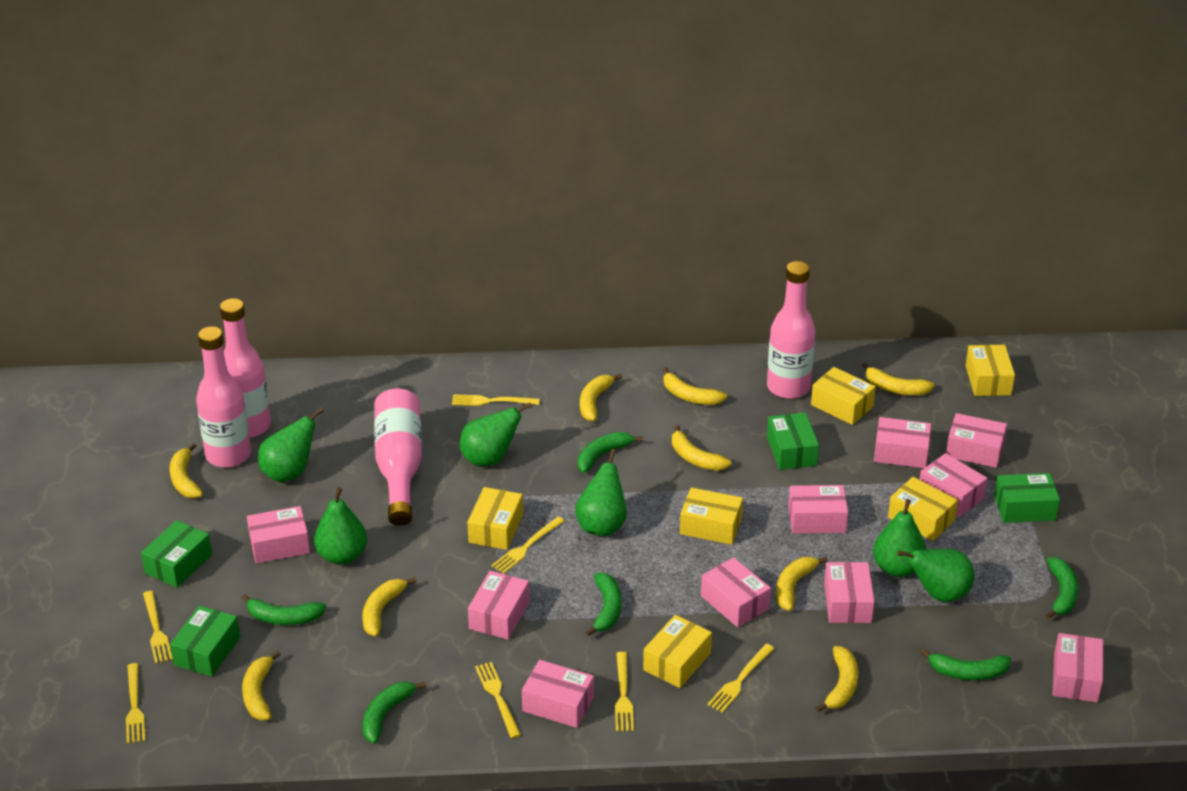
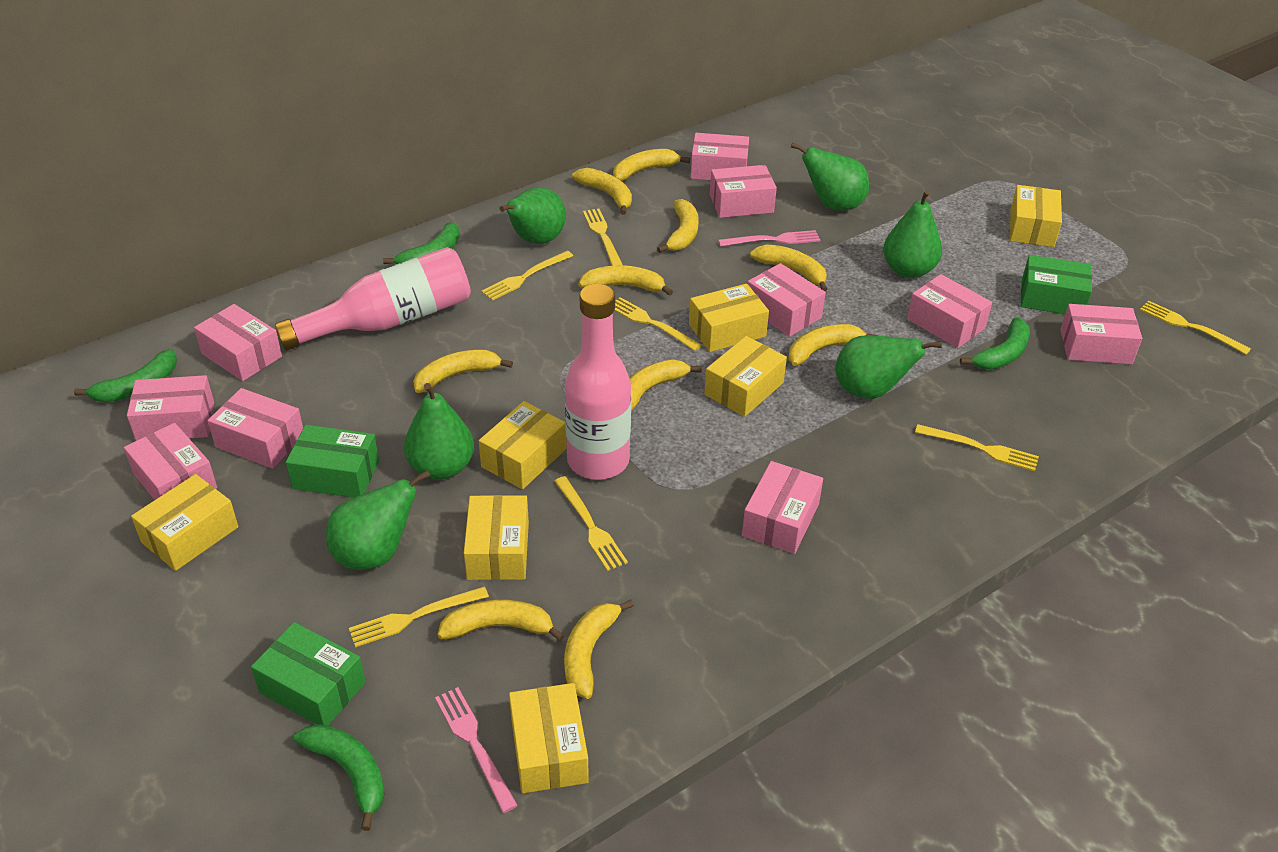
green banana: [241,594,326,625] [363,681,426,744] [578,432,643,473] [586,573,622,637] [920,648,1011,680] [1045,557,1078,619] = 6 -> [74,349,177,402] [294,724,385,831] [383,222,460,264] [960,317,1030,369] = 4
green box: [141,520,212,588] [170,606,240,676] [767,413,819,470] [994,473,1060,523] = 4 -> [251,622,366,726] [286,425,379,498] [1021,255,1092,314] = 3
pink bottle: [196,326,251,468] [220,298,271,438] [374,388,422,526] [767,261,815,399] = 4 -> [275,247,471,350] [565,284,631,480] = 2
pink fork: none = 0 -> [435,687,518,813] [718,230,820,247] = 2
yellow banana: [169,443,203,498] [242,650,281,720] [362,577,416,637] [580,374,622,421] [663,367,727,405] [672,425,732,471] [776,557,828,611] [815,646,858,712] [862,362,935,395] = 9 -> [413,350,513,393] [437,600,564,641] [564,599,634,699] [572,168,632,215] [579,265,673,296] [613,149,690,181] [629,359,702,411] [657,199,699,253] [750,244,828,292] [788,324,877,366] = 10
yellow box: [467,487,523,550] [643,615,712,688] [680,487,743,545] [811,367,876,425] [888,477,958,541] [965,345,1015,396] = 6 -> [131,474,238,571] [464,495,529,580] [479,401,567,489] [509,683,589,793] [689,284,769,352] [704,336,787,417] [1010,185,1062,247] = 7

